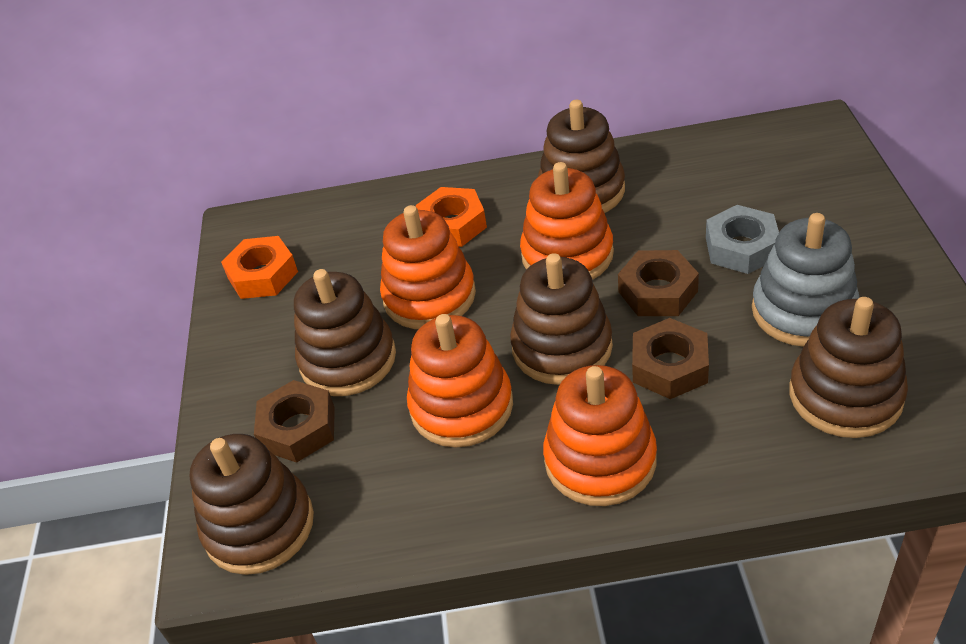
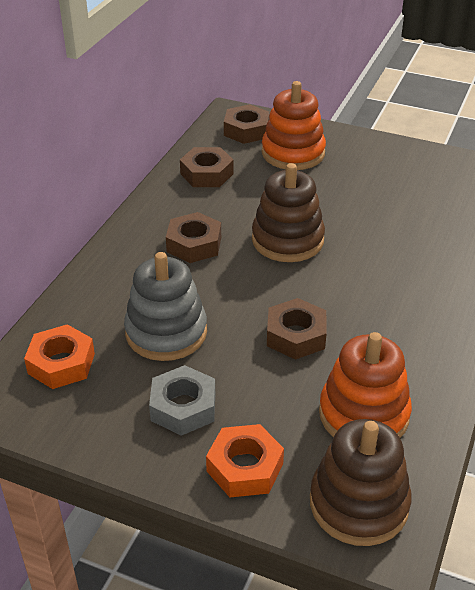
brown nut: [254,380,335,463] [618,250,699,316] [632,318,709,399] = 3 -> [166,212,221,263] [180,147,234,187] [224,104,270,144] [267,298,327,360] = 4
brown stacking toy: [189,434,314,575] [294,269,396,396] [510,253,613,385] [538,100,625,213] [789,297,908,438] = 5 -> [252,163,325,262] [310,419,412,546] = 2
orange stacking toy: [380,205,476,329] [407,314,513,447] [520,162,614,280] [543,365,657,506] = 4 -> [262,81,326,170] [319,332,412,438] = 2

